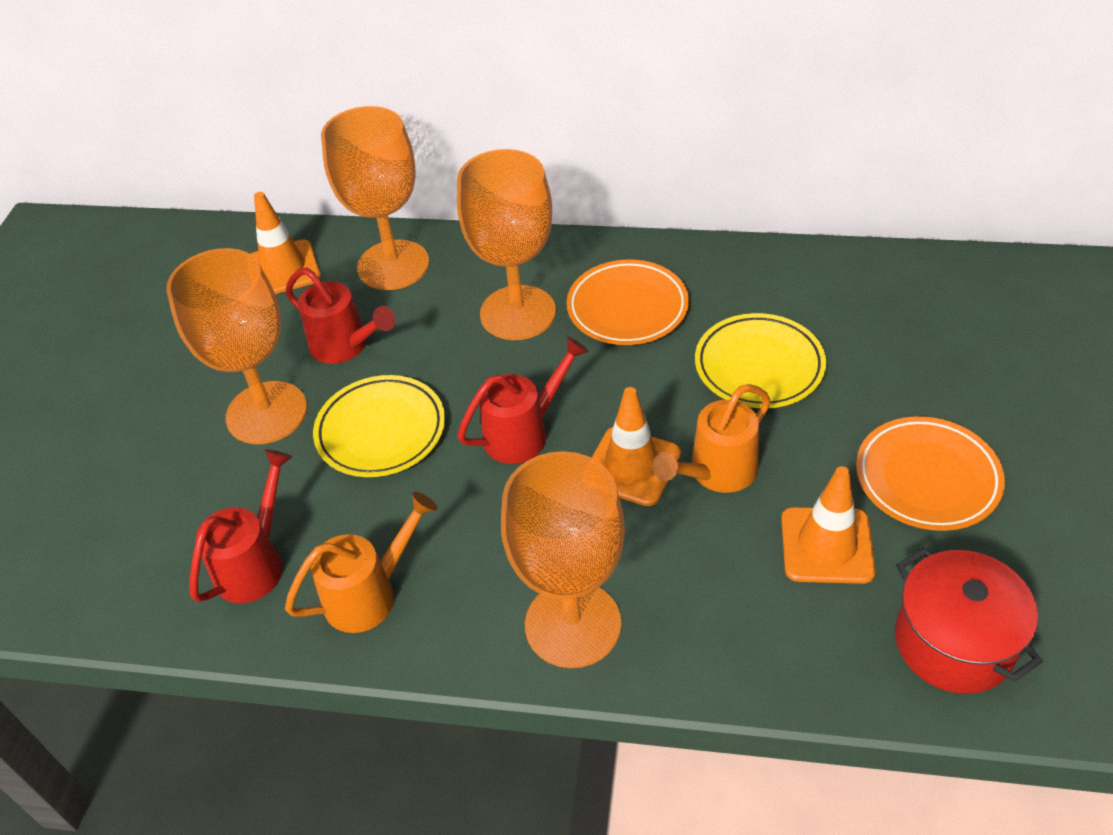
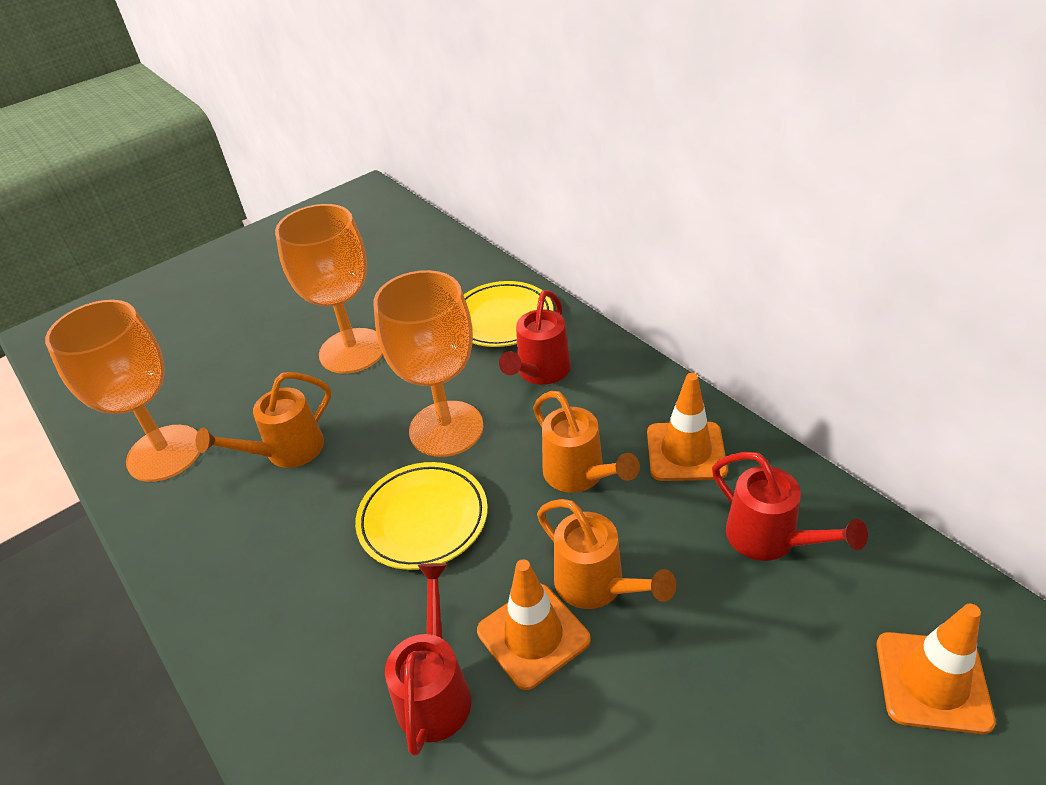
orange goblet: [166,248,307,444] [321,106,429,290] [457,149,556,340] [501,451,625,668] = 4 -> [45,300,200,482] [275,204,383,374] [374,270,484,457] = 3
orange plate: [567,260,689,345] [856,416,1005,531] = 2 -> none = 0
orange watering can: [285,492,438,633] [653,384,770,493] = 2 -> [196,372,331,468] [533,391,640,493] [537,499,676,609] = 3
red pot: [895,547,1043,694] = 1 -> none = 0

